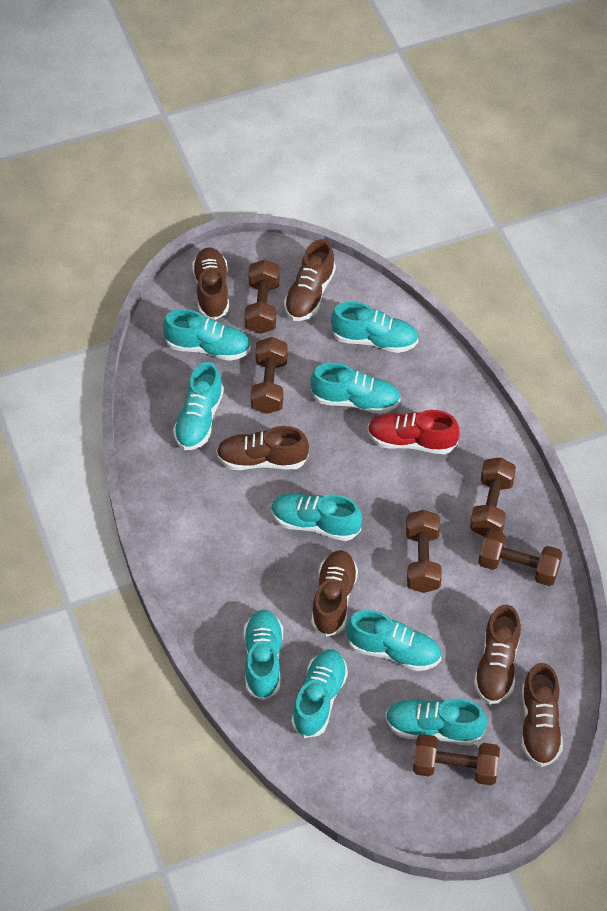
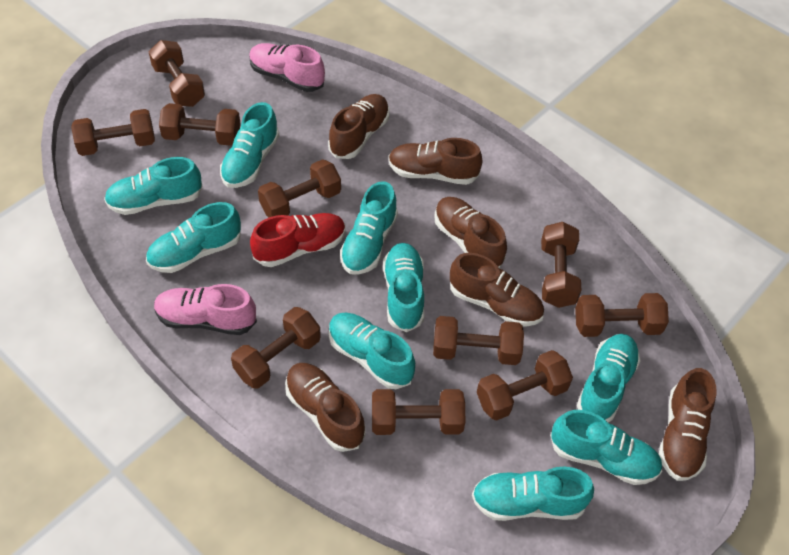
brown dumbbell: [245,259,280,334] [251,337,288,414] [406,510,442,593] [413,734,500,785] [470,458,516,537] [478,530,562,586] = 6 -> [71,109,155,156] [149,40,205,107] [159,103,241,146] [231,307,321,388] [258,159,341,217] [372,389,465,435] [433,316,524,365] [477,350,573,421] [541,222,581,308] [575,293,669,337] = 10
pink shoe: none = 0 -> [154,284,257,335] [249,43,325,92] = 2

